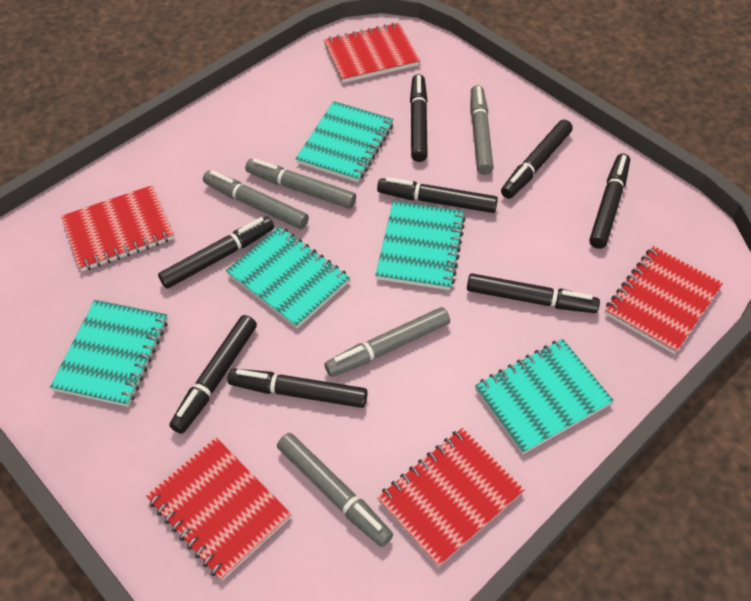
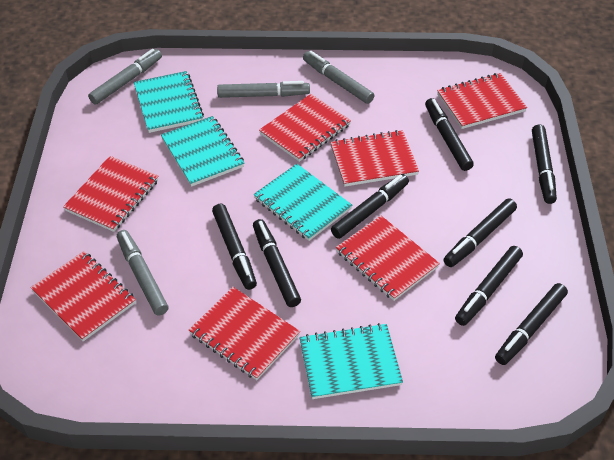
grey marker: [203,170,309,229] [245,158,356,209] [277,433,393,547] [325,307,450,377] [471,85,494,175] = 5 -> [88,49,162,104] [117,230,168,315] [217,81,310,98] [303,51,375,104] = 4
red notebook: [61,185,174,271] [146,437,291,581] [324,23,420,83] [377,428,525,567] [605,246,723,354] = 5 -> [31,251,136,341] [63,156,159,232] [189,287,300,380] [259,94,351,162] [330,130,419,187] [336,215,440,301] [437,73,527,129] = 7
turquoise notebook: [50,300,168,407] [226,226,350,328] [295,101,393,182] [375,201,466,290] [475,339,614,454] = 5 -> [134,71,204,133] [161,116,244,187] [254,164,352,241] [299,323,403,399] = 4

